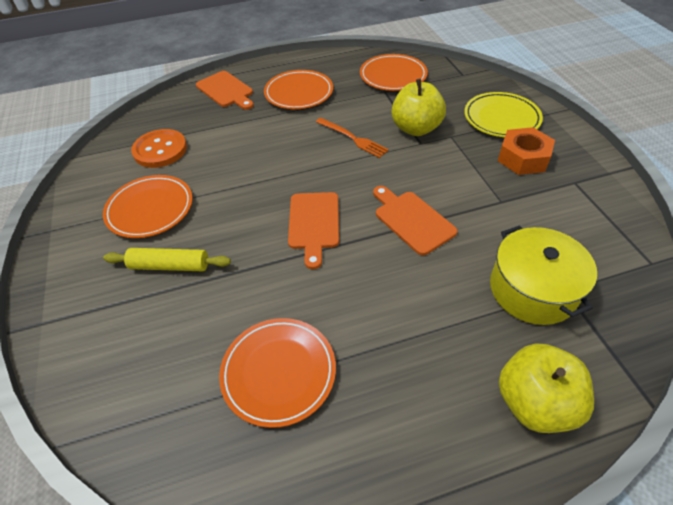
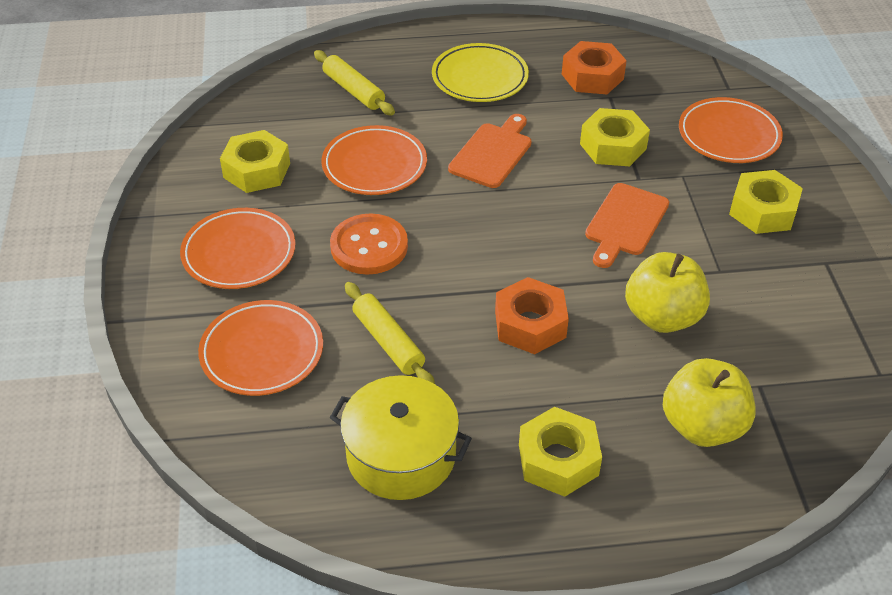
orange cutting board: [196,71,254,110] [288,192,339,269] [373,186,458,255] = 3 -> [448,114,531,188] [585,183,669,268] = 2
orange fork: [316,118,389,158] = 1 -> none = 0
orange nut: [498,127,555,175] = 1 -> [495,277,569,354] [562,41,627,94] = 2
yellow nut: none = 0 -> [220,130,290,193] [519,407,602,497] [580,108,650,166] [729,170,803,234] = 4
yellow rolling pin: [103,248,231,271] = 1 -> [314,50,395,115] [345,282,435,384] = 2

